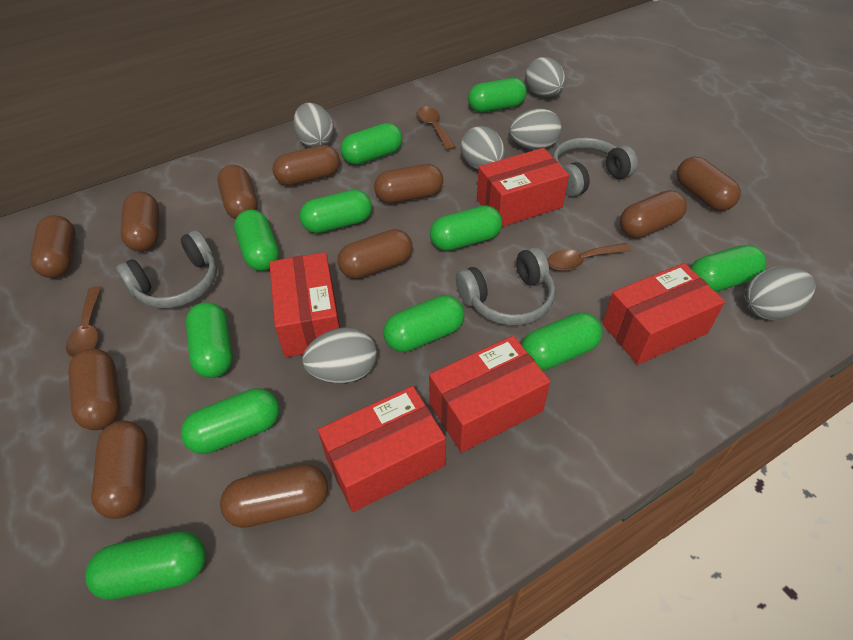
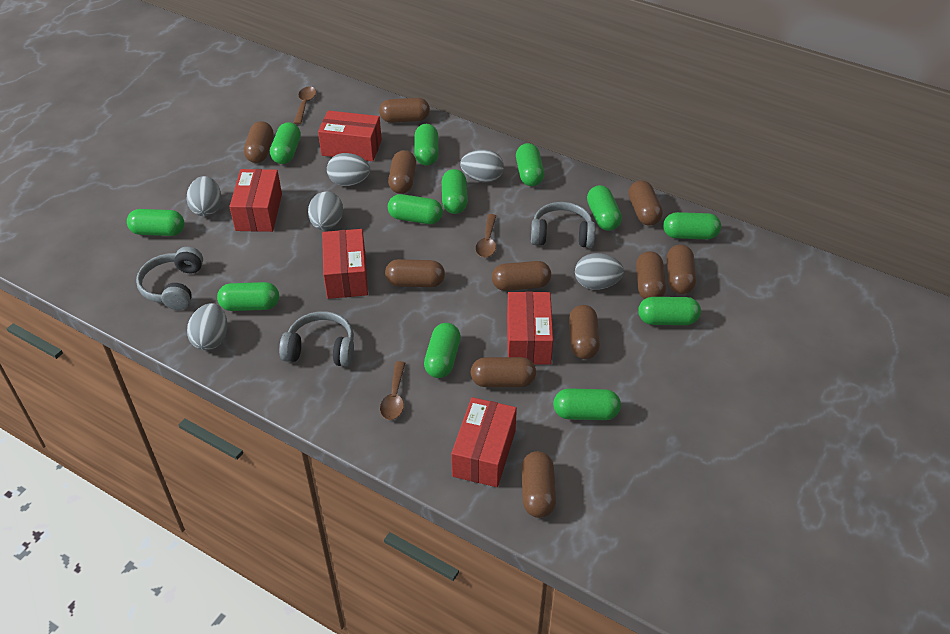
green capsule: [85,531,206,600] [181,388,279,454] [186,302,233,378] [234,210,279,271] [300,190,372,233] [341,123,402,165] [383,295,464,352] [430,205,502,251] [468,78,527,113] [521,312,603,371] [690,245,766,292] = 11 -> [127,209,185,236] [217,282,279,311] [270,122,301,164] [388,194,443,224] [414,124,439,166] [424,323,461,378] [442,169,468,214] [516,143,544,186] [553,388,621,420] [587,185,622,231] [638,297,701,325] [663,212,721,239] = 12

